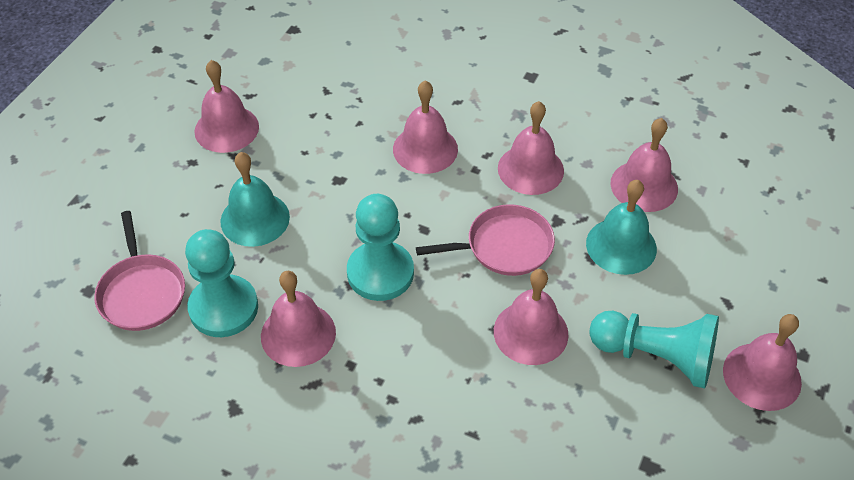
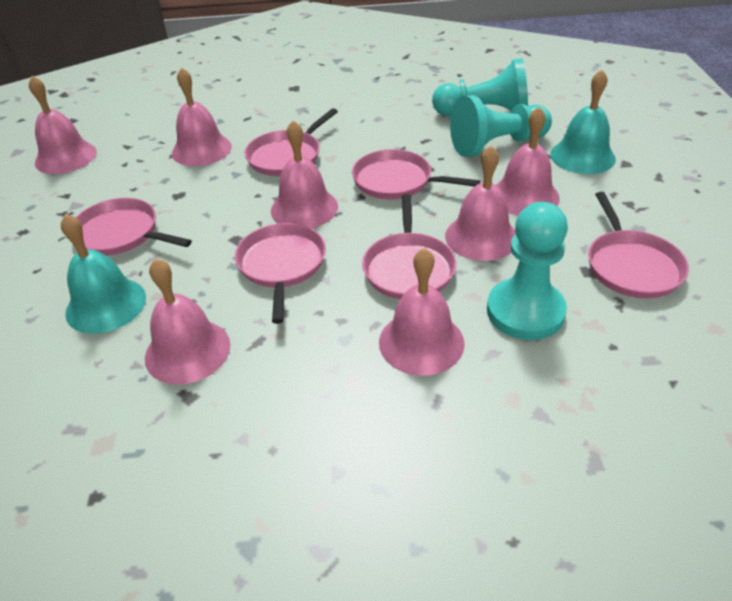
pink pan: [94,211,185,331] [416,204,555,276] = 2 -> [76,198,192,256] [235,223,326,324] [245,108,338,176] [352,149,480,200] [362,194,456,299] [588,192,689,299] = 6

